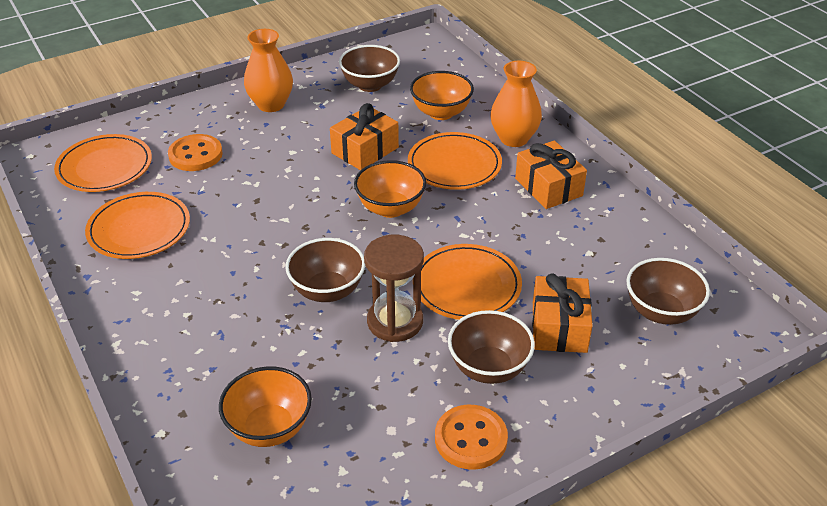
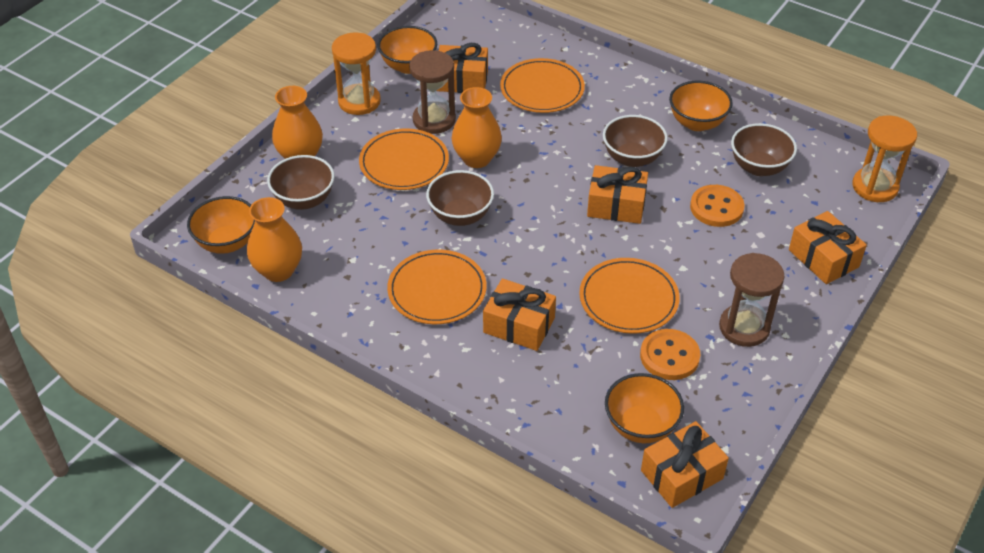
brown hourglass: [364,235,424,342] = 1 -> [409,50,456,134] [719,253,785,347] = 2
orange bowl: [219,366,312,447] [354,160,426,218] [410,71,474,120] = 3 -> [187,196,255,254] [378,26,437,74] [605,373,684,443] [669,81,733,131] = 4
orange gift: [330,103,399,170] [515,141,587,209] [532,274,593,353] = 3 -> [437,43,488,93] [483,279,556,351] [587,165,648,224] [641,421,729,508] [789,211,867,284] = 5
orange hourglass: none = 0 -> [332,32,381,115] [852,116,917,202] = 2
orange vase: [244,29,293,112] [491,61,542,147] = 2 -> [247,197,302,282] [272,86,323,159] [452,87,502,168] = 3

